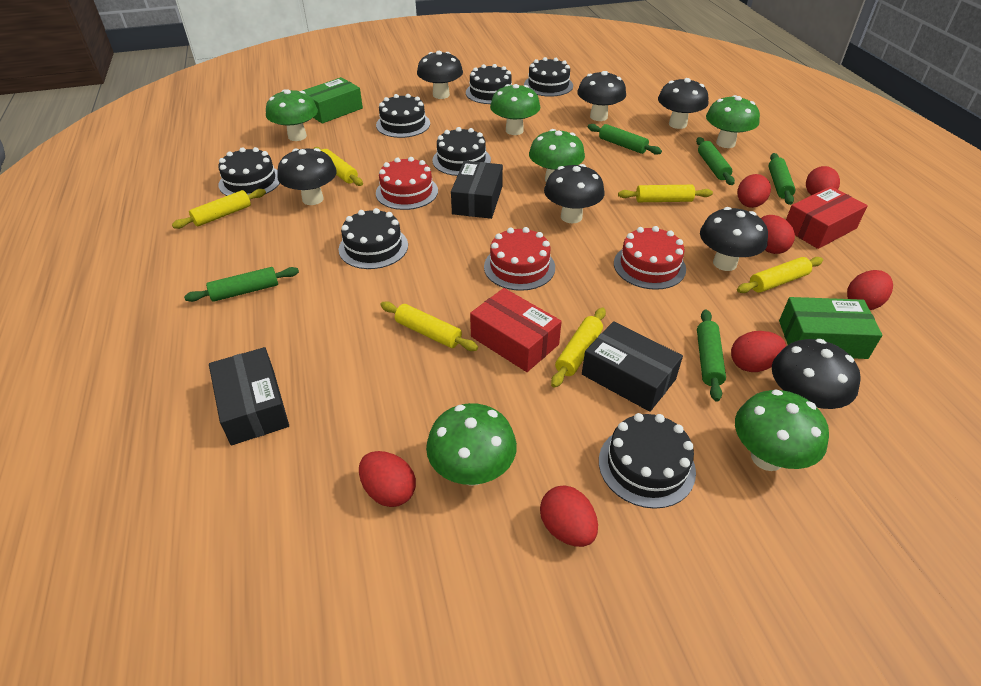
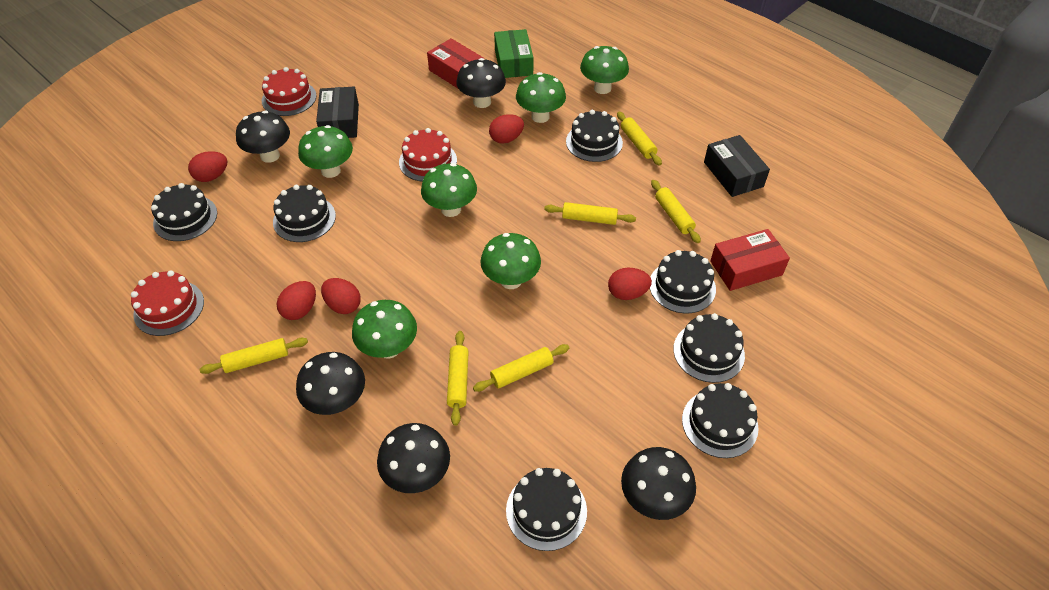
black box: [209,347,289,445] [451,161,503,219] [582,321,683,412] = 3 -> [316,87,359,138] [704,135,770,197] = 2
black mushroom: [277,148,337,205] [417,51,463,99] [544,164,604,223] [577,71,626,121] [658,78,709,129] [700,207,768,271] [772,339,861,409] = 7 -> [236,111,290,163] [296,352,365,415] [377,423,450,493] [456,58,506,108] [621,447,696,520] = 5
green box: [302,77,363,124] [779,297,883,359] = 2 -> [494,29,534,78] = 1
green rolling pin: [184,267,299,302] [588,124,662,155] [696,137,735,185] [697,310,726,402] [769,153,795,205] = 5 -> none = 0
red egg: [359,451,416,507] [540,486,598,547] [731,331,786,372] [738,174,771,208] [761,215,795,254] [806,166,840,195] [847,270,893,310] = 7 -> [188,151,227,182] [277,281,316,320] [321,278,361,314] [489,114,524,144] [608,268,652,300] = 5

